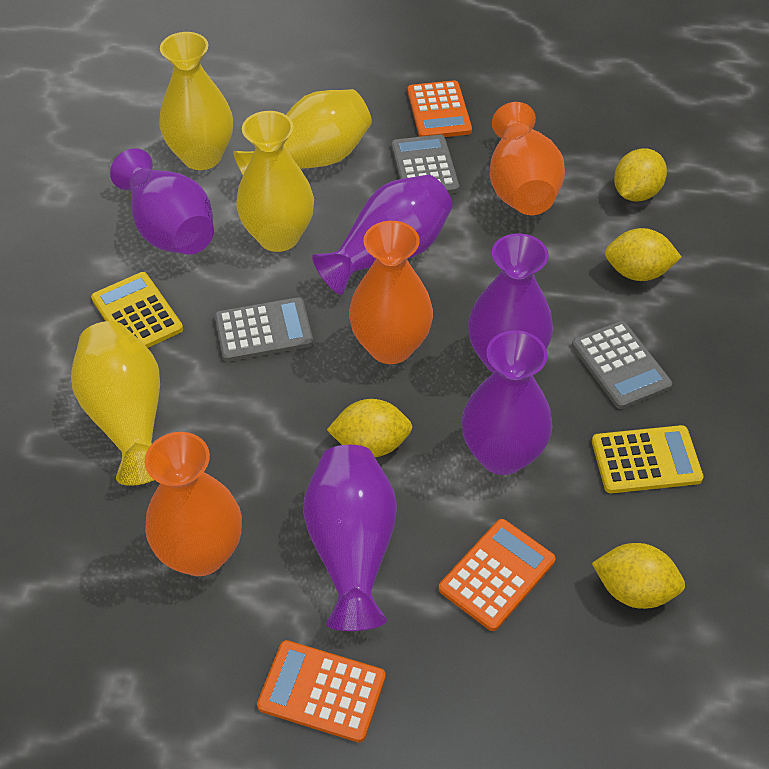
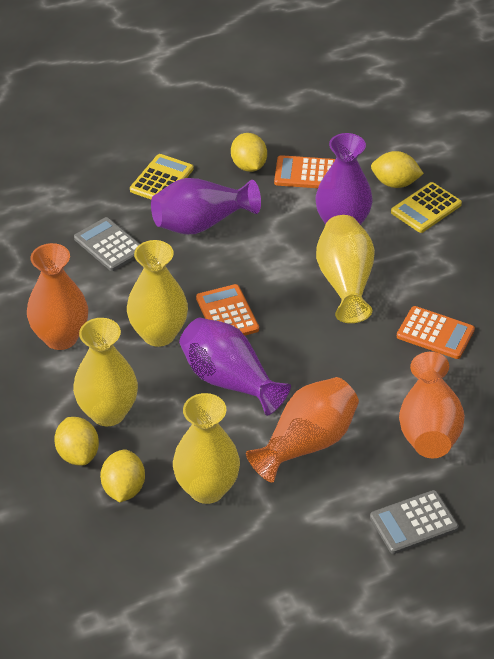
grey calculator: [215,297,313,362] [392,134,459,194] [572,321,672,409] = 3 -> [74,217,140,271] [370,490,459,554] = 2
purple vase: [110,148,214,255] [303,445,397,631] [312,175,453,295] [462,330,552,475] [468,233,553,373] = 5 -> [151,178,261,234] [179,318,291,416] [316,133,373,225] = 3

